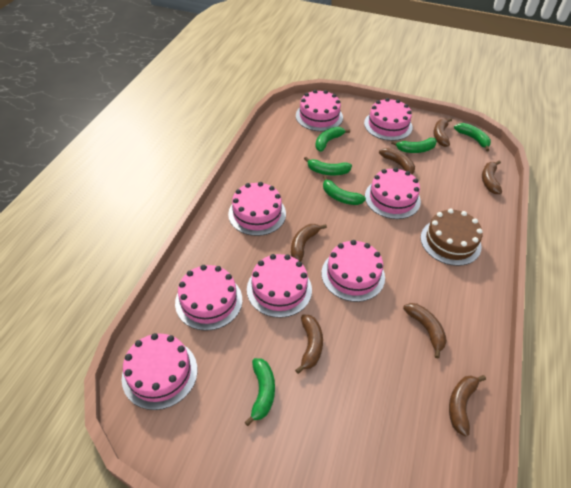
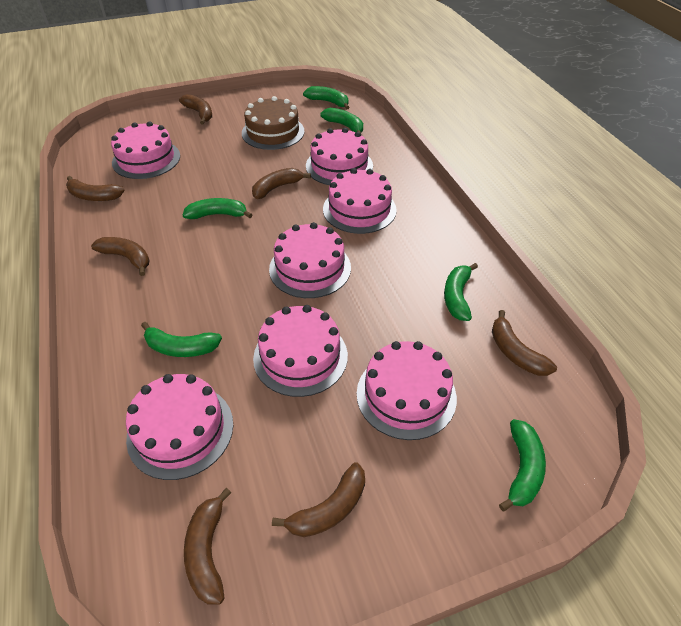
pink cake: [122,333,197,410] [175,265,242,331] [228,182,286,236] [247,254,312,318] [296,90,343,131] [321,240,385,302] [364,98,413,141] [365,168,421,219] = 8 -> [111,121,180,179] [126,374,233,480] [253,305,348,397] [269,222,351,298] [306,128,373,185] [323,168,397,234] [357,341,457,440] = 7

